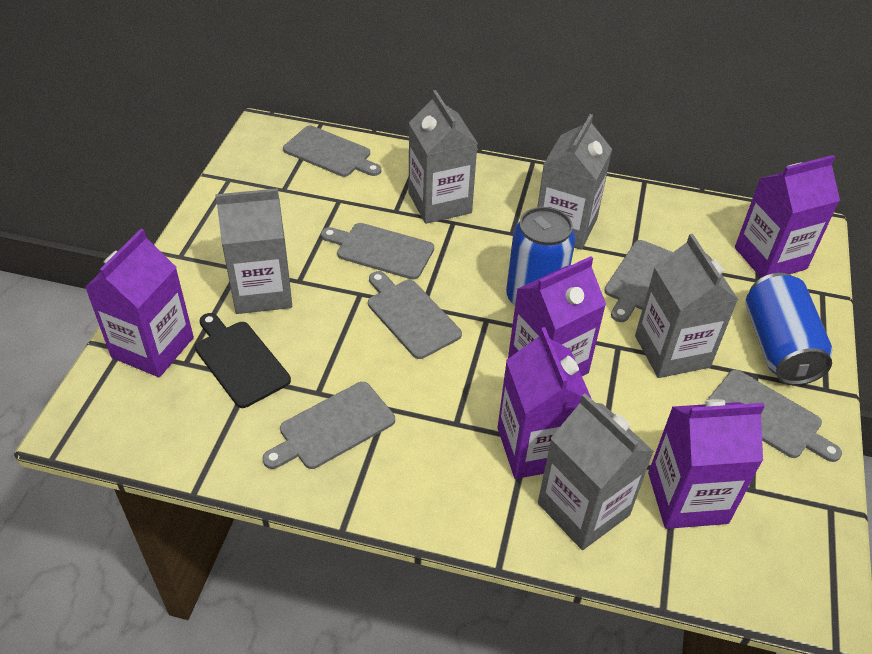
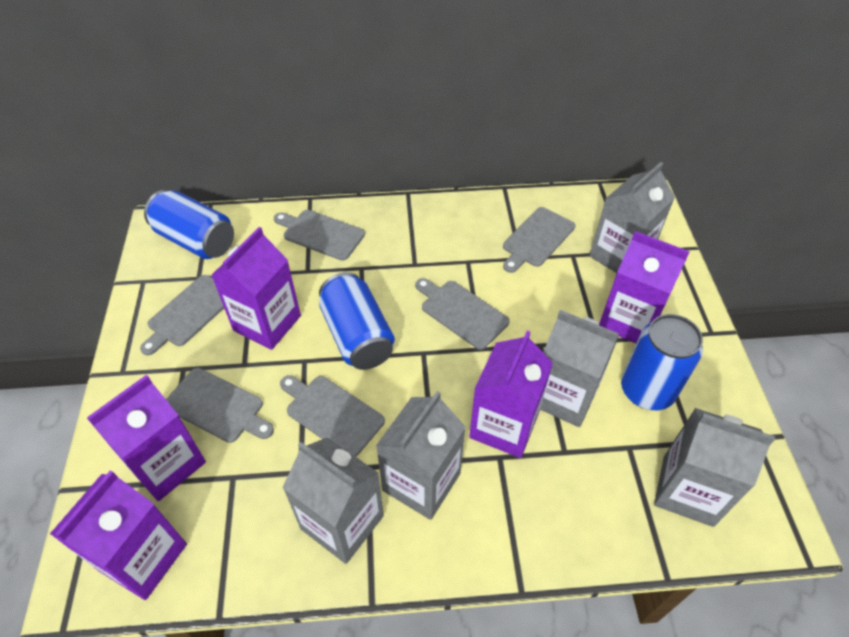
black cutting board: [195,313,291,408] = 1 -> none = 0
blue can: [506,207,576,306] [745,273,833,385] = 2 -> [144,190,234,259] [319,272,395,370] [621,314,703,410] = 3

